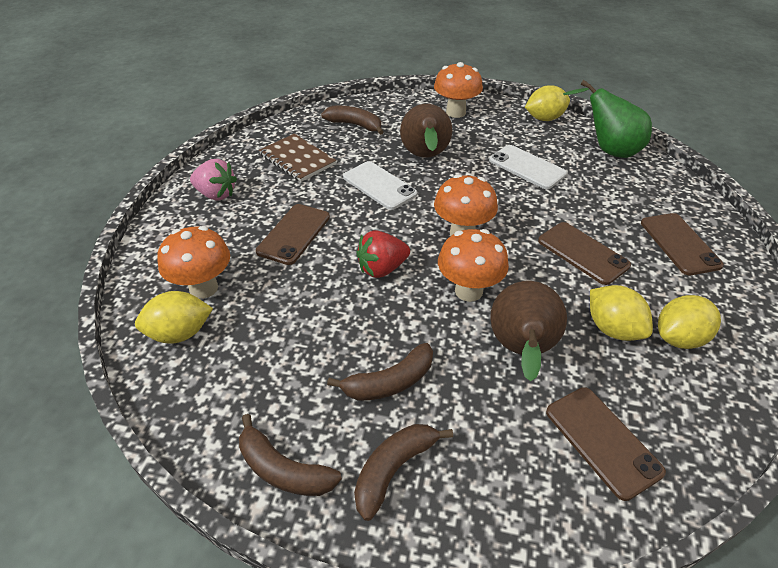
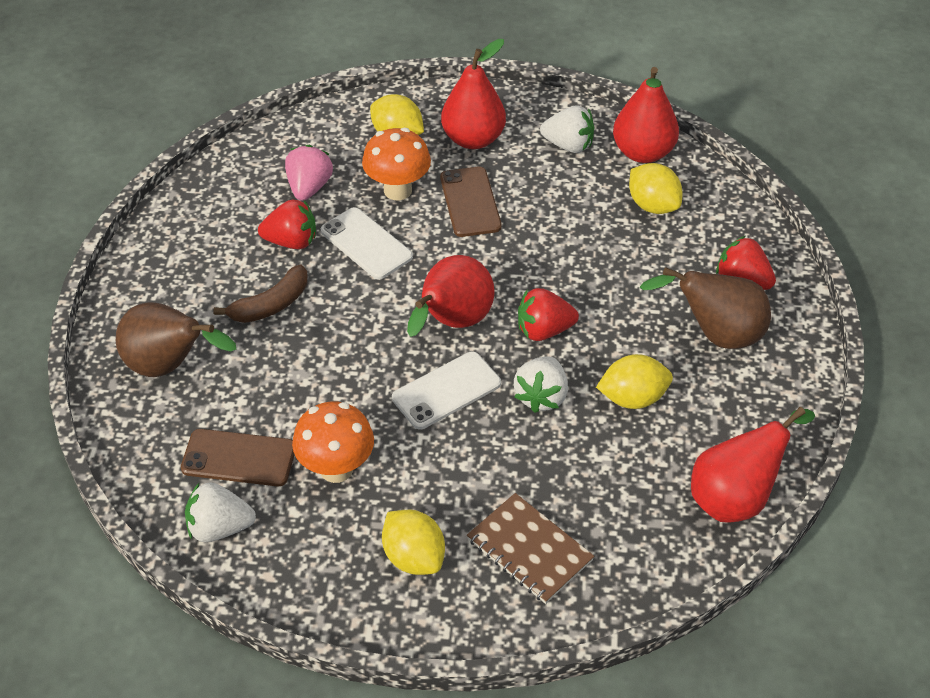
brown banana: [239,414,342,496] [321,106,384,135] [327,343,433,401] [354,424,453,521] = 4 -> [213,265,308,323] = 1
brown phone: [256,204,330,265] [538,222,631,285] [546,387,666,501] [641,213,724,275] = 4 -> [181,429,295,486] [440,167,502,237] = 2
green pear: [563,80,652,158] = 1 -> none = 0
orange mushroom: [157,226,230,299] [434,62,483,118] [434,174,498,236] [438,229,509,302] = 4 -> [292,401,374,483] [362,128,431,200] = 2
red pear: none = 0 -> [407,255,495,337] [441,39,506,149] [613,67,679,163] [691,407,815,523] = 4
red strawberry: [356,230,410,278] = 1 -> [258,200,316,249] [518,288,579,341] [716,236,776,290] = 3
white strawberry: none = 0 -> [185,482,256,542] [514,356,568,413] [540,106,594,153] = 3

